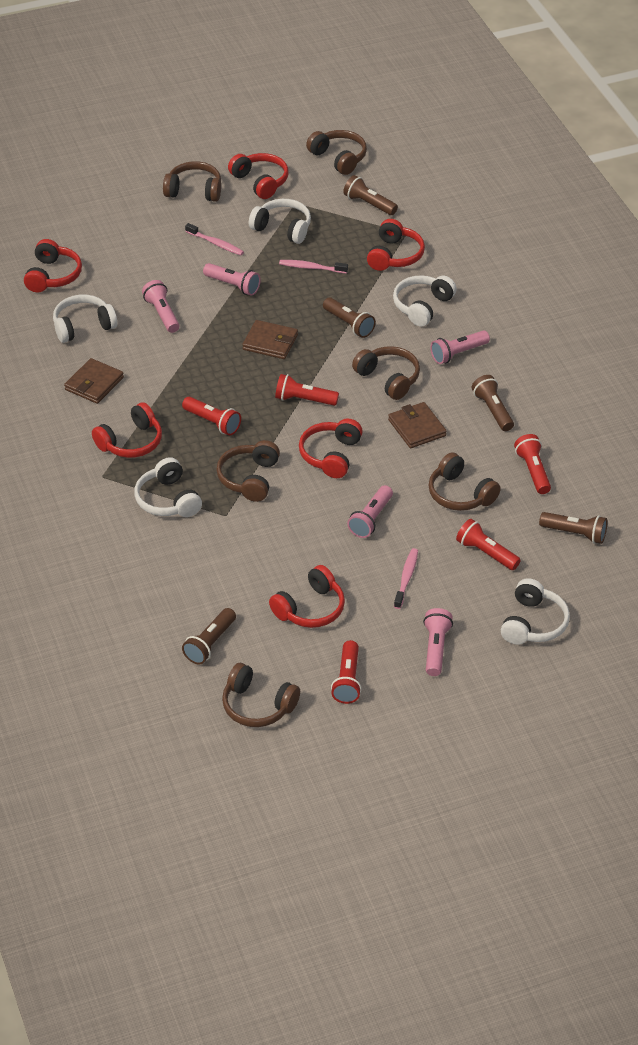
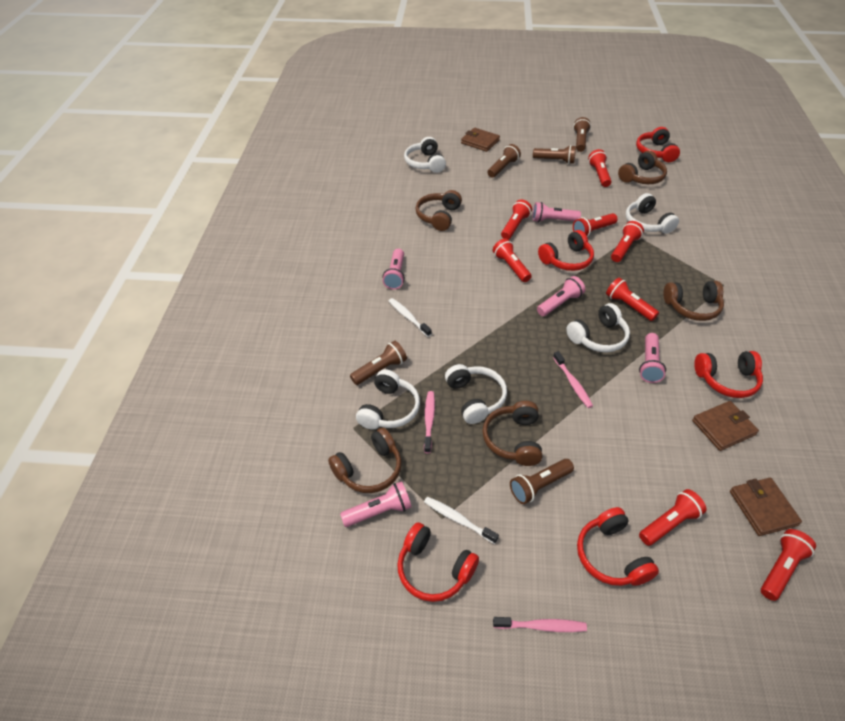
brown headphones: [163,161,221,202] [216,440,280,502] [222,663,300,727] [306,130,367,175] [352,346,420,400] [428,452,501,511] = 6 -> [328,428,402,493] [416,190,462,231] [482,401,542,466] [618,151,667,184] [663,281,724,321] = 5
red flashlight: [182,397,241,436] [275,374,339,406] [331,640,362,704] [456,519,521,570] [514,434,551,494] = 5 -> [493,239,532,282] [501,200,532,239] [573,213,618,237] [588,149,611,187] [606,278,659,321] [611,221,644,262] [639,489,706,546] [761,529,816,601] = 8
red headphones: [24,239,82,292] [92,402,162,458] [228,153,288,199] [269,565,345,628] [299,418,363,478] [367,219,425,271] = 6 -> [397,522,479,602] [538,230,594,271] [577,507,659,586] [636,127,680,162] [694,351,763,398] = 5
white toothbrush: none = 0 -> [389,298,432,337] [424,497,499,544] = 2

